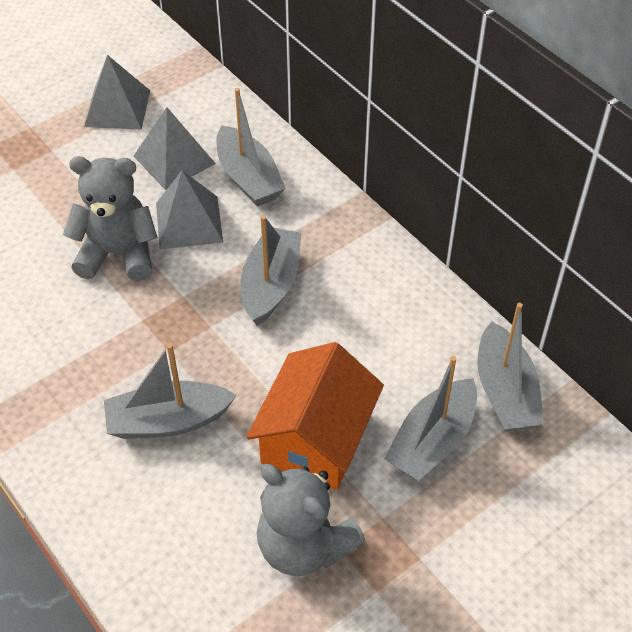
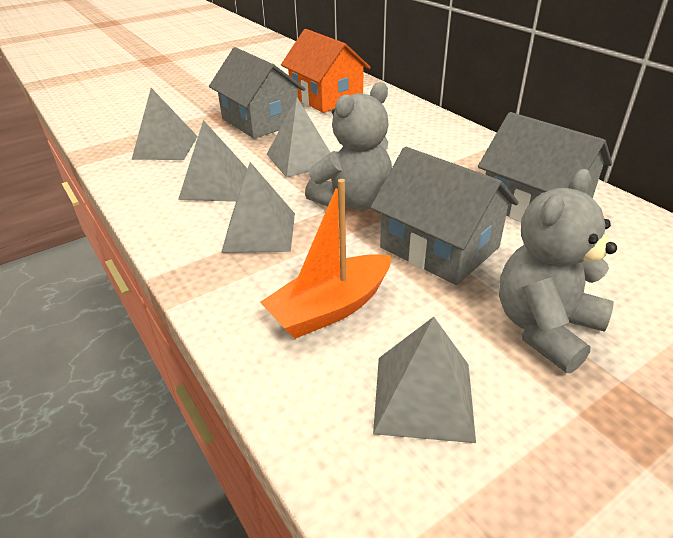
grey boat: [104,343,237,439] [216,88,286,207] [241,215,301,325] [384,356,477,481] [477,303,544,431] = 5 -> none = 0
grey house: none = 0 -> [209,47,305,139] [371,147,519,285] [478,112,612,222] = 3
grey pyramid: [84,55,150,130] [134,107,216,190] [156,171,223,249] = 3 -> [132,88,198,160] [178,120,248,202] [221,162,295,253] [267,97,331,178] [373,317,476,443] = 5
orange boat: none = 0 -> [260,179,391,339] = 1

